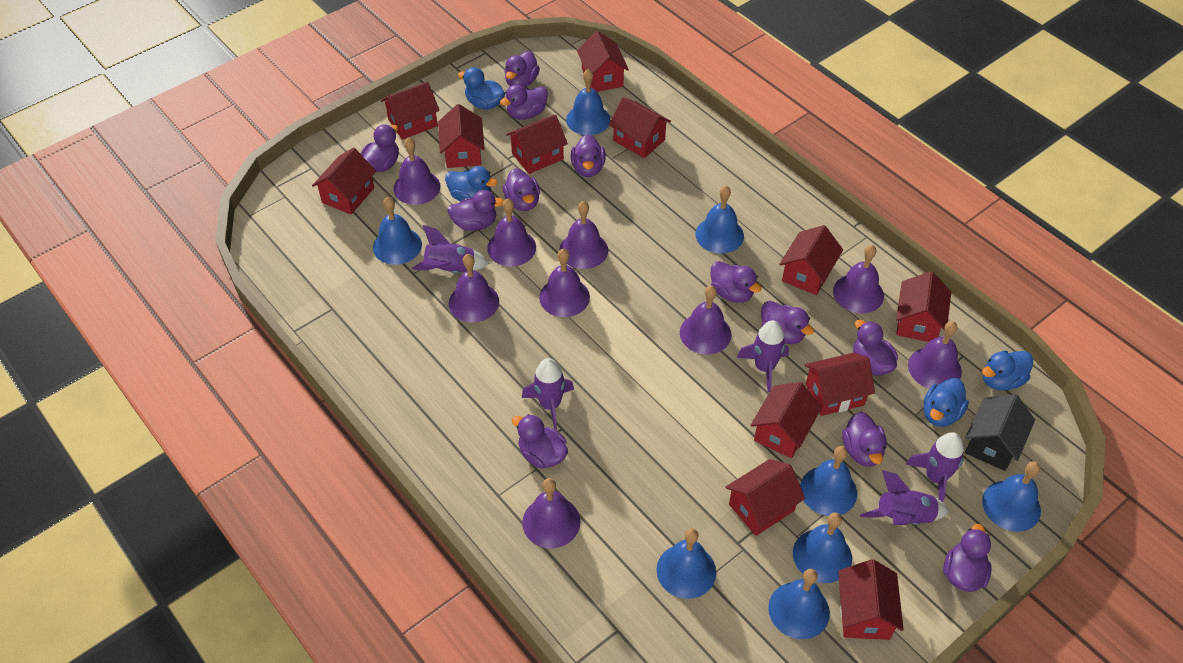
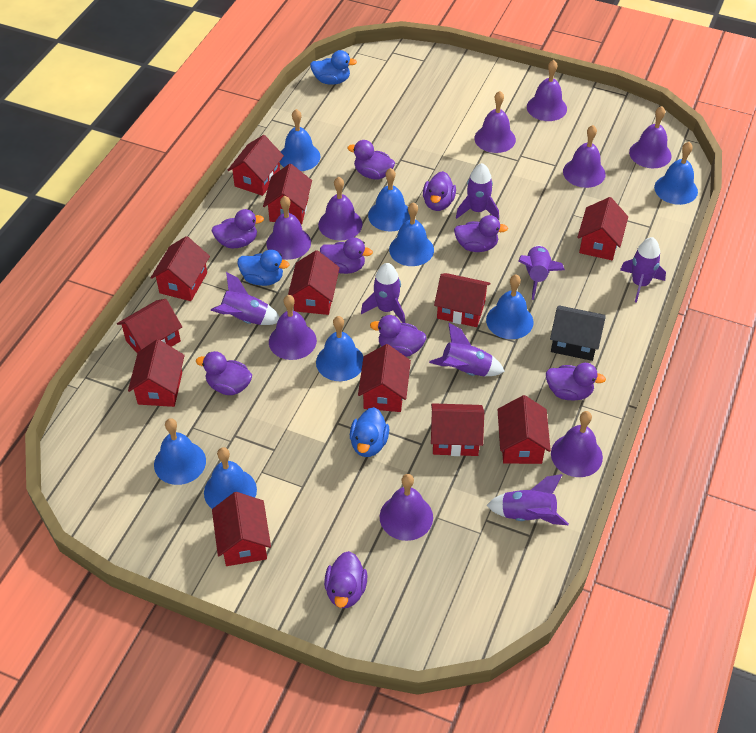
blue duck: [445,166,497,201] [458,67,505,110] [924,378,969,427] [982,351,1033,391] = 4 -> [238,250,290,286] [310,50,357,85] [350,407,389,457] = 3
purple duck: [360,124,399,172] [447,190,504,231] [500,84,548,120] [503,168,540,211] [505,51,540,88] [512,414,568,469] [571,134,606,177] [711,261,761,303] [761,301,814,344] [842,412,887,467] [853,320,898,376] [943,524,992,592] = 12 -> [196,351,252,395] [211,209,264,248] [320,238,373,274] [324,551,367,608] [347,140,395,179] [370,315,426,357] [423,171,456,211] [454,215,508,252] [546,363,606,401] = 9
purple rocket: [412,225,489,273] [522,358,574,430] [737,320,789,392] [860,470,949,525] [906,432,964,502] = 5 -> [210,272,280,325] [361,263,405,323] [429,323,505,376] [456,163,499,219] [486,474,569,525] [519,246,565,300] [620,237,666,303] = 7

